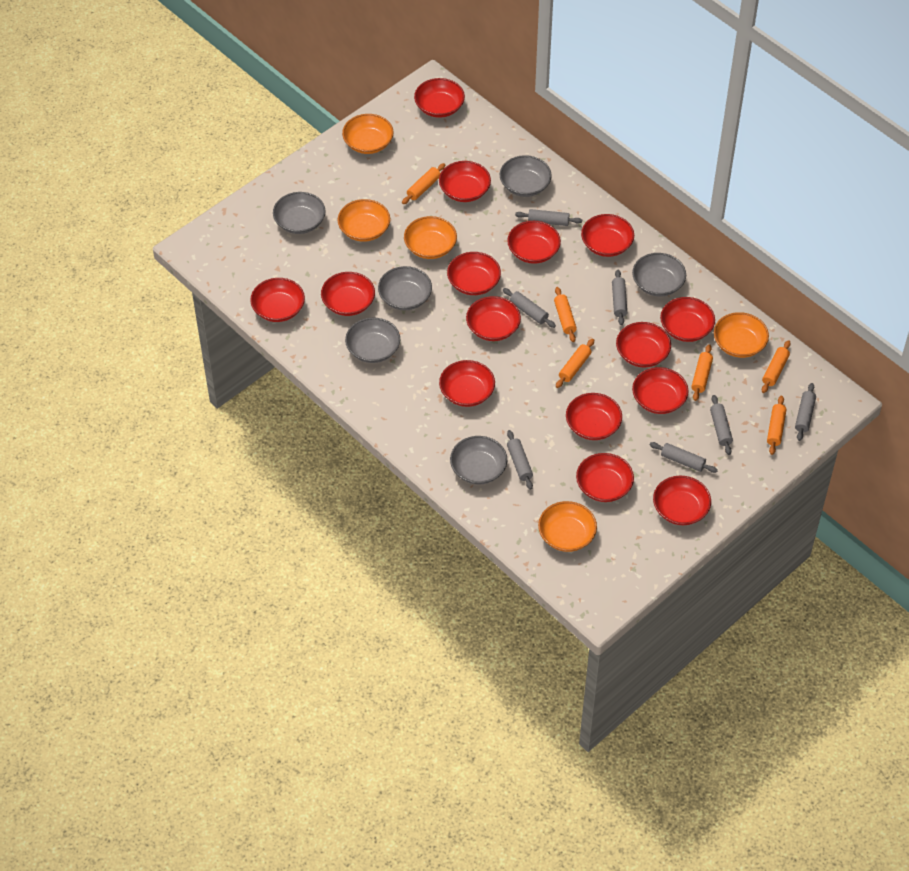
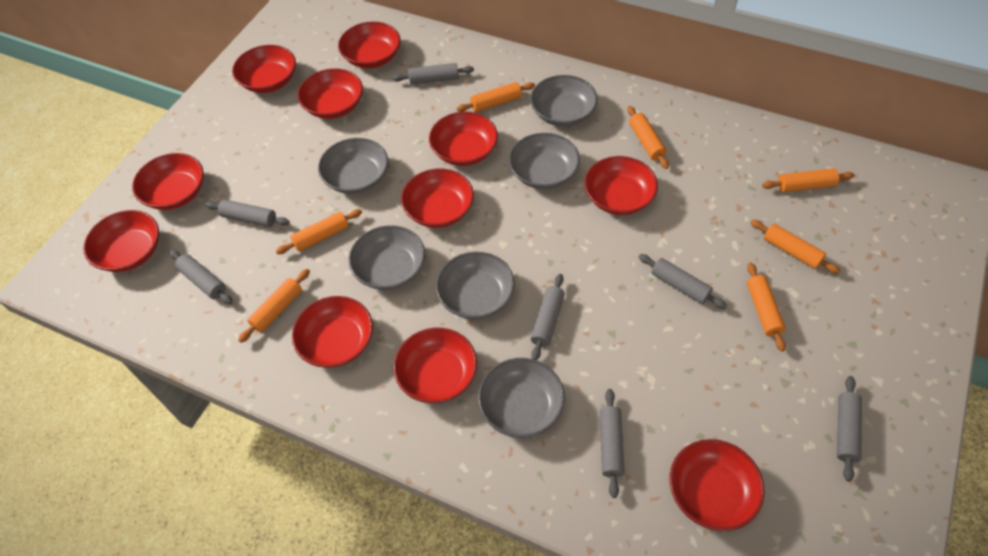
orange bowl: [337,199,390,242] [342,114,394,154] [404,216,457,259] [538,501,597,552] [714,312,769,358] = 5 -> none = 0
orange rolling pin: [402,163,445,204] [554,287,577,342] [556,339,594,388] [691,344,713,401] [762,340,790,393] [767,396,786,455] = 6 -> [238,269,310,343] [276,209,362,254] [457,82,535,112] [627,106,669,169] [747,262,786,351] [750,220,841,274] [762,168,854,192] = 7
red bowl: [250,278,305,322] [321,272,375,316] [414,78,465,118] [439,161,491,202] [439,360,495,407] [447,252,501,295] [466,296,521,341] [507,221,561,264] [566,393,622,440] [576,453,634,502] [581,214,634,257] [616,322,671,368] [632,367,689,414] [653,476,711,525] [660,297,715,342] = 15 -> [83,210,159,272] [132,153,204,210] [232,45,296,93] [292,296,373,368] [297,68,363,119] [338,22,401,68] [393,328,477,403] [401,168,474,228] [429,112,498,166] [584,156,658,215] [670,439,765,531] = 11

